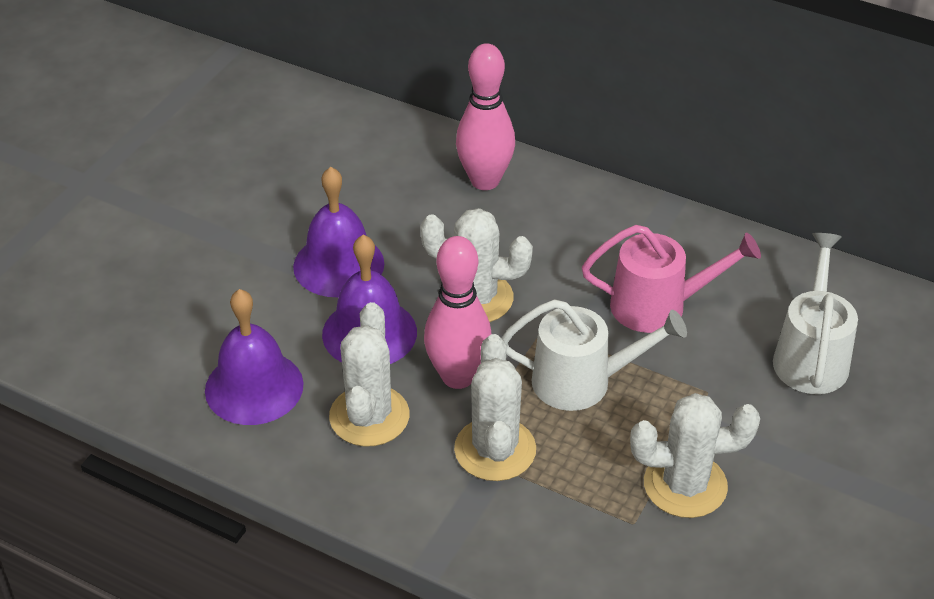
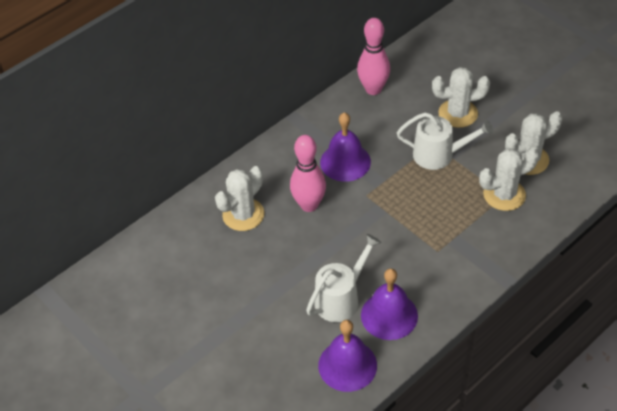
pink watering can: [582,225,761,333] = 1 -> none = 0

